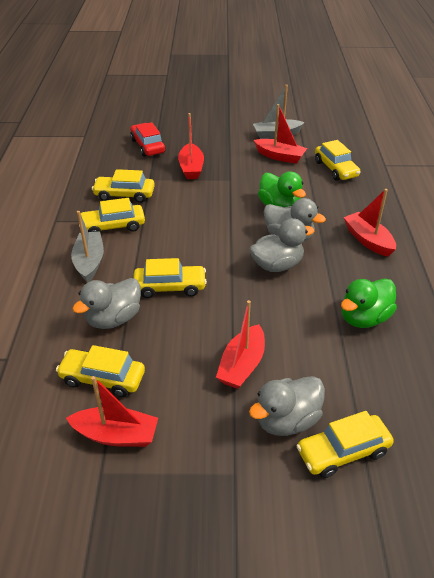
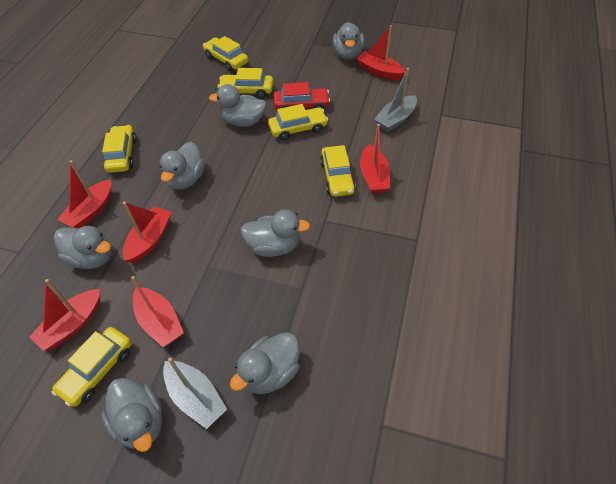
green duck: [258,171,306,207] [341,278,397,328] = 2 -> none = 0
grey duck: [72,278,141,329] [249,376,325,436] [250,218,314,272] [264,198,326,242] = 4 -> [54,226,112,269] [101,378,162,452] [159,142,205,190] [209,84,267,127] [230,332,300,394] [240,209,310,257] [333,22,364,60] = 7
red boat: [66,376,158,447] [178,113,204,179] [216,300,265,389] [254,104,307,164] [344,189,396,257] = 5 -> [29,279,100,351] [57,160,111,228] [123,201,172,263] [131,276,184,347] [356,25,406,80] [360,124,390,194] = 6

